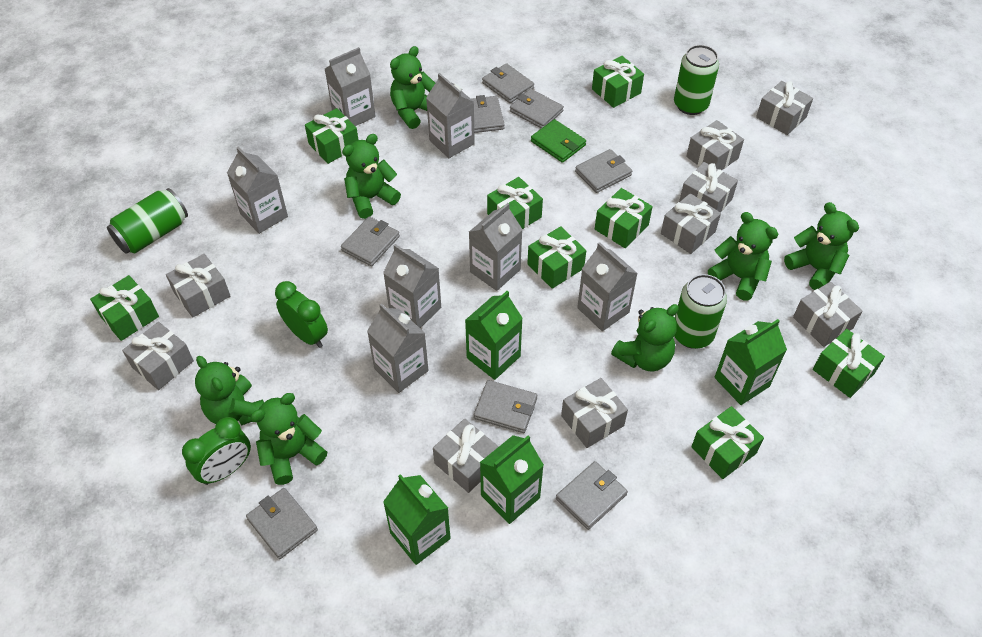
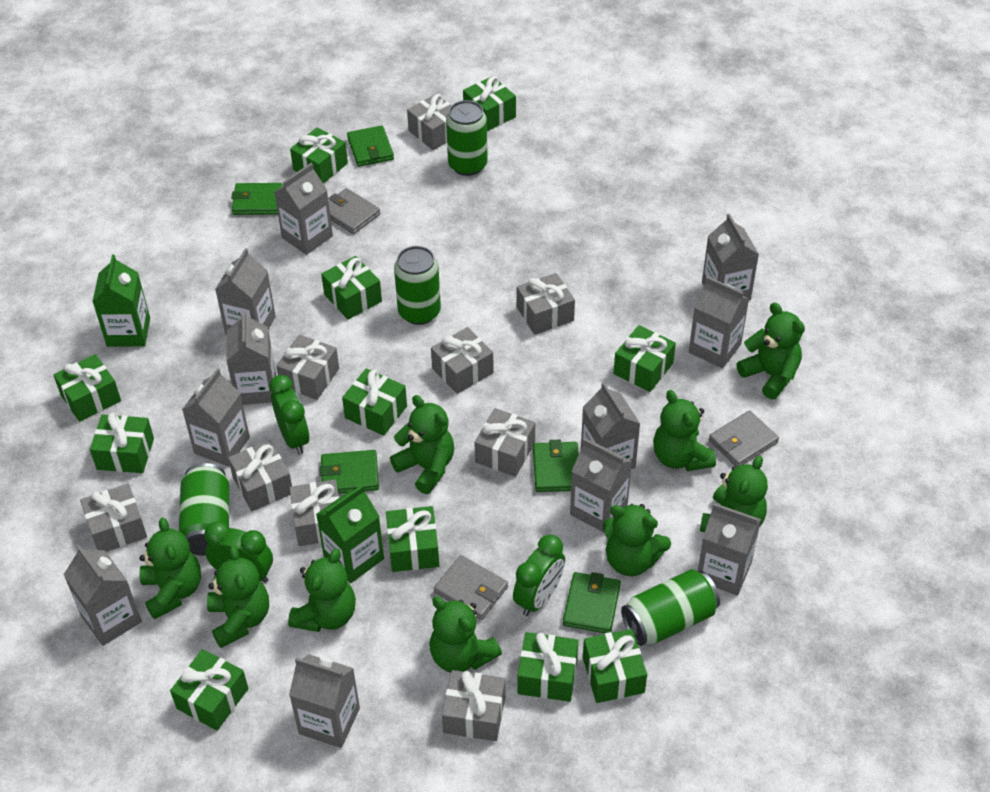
green can: [107,188,188,254] [674,45,719,115] [674,274,727,349] = 3 -> [179,463,229,556] [394,246,441,325] [446,100,488,176] [621,569,720,646] = 4
green carton: [383,474,451,565] [465,291,523,380] [480,435,544,524] [715,319,787,405] = 4 -> [92,254,150,347] [316,485,384,583] = 2
green clock: [182,417,251,485] [275,281,328,348] = 2 -> [204,521,273,583] [269,375,309,455] [513,535,565,616] = 3
green gift: [90,275,159,341] [305,108,359,164] [487,177,543,229] [527,226,586,289] [592,56,644,108] [595,188,653,248] [691,406,764,479] [813,329,885,398] = 8 -> [53,354,121,422] [90,413,154,473] [170,649,248,731] [290,127,348,184] [321,256,382,320] [342,368,407,436] [386,506,439,572] [463,76,516,131] [518,632,578,702] [583,629,647,703] [614,325,676,392] = 11
green teddy bear: [195,356,264,426] [250,393,327,485] [342,134,401,219] [390,46,435,129] [611,304,679,372] [708,212,778,301] [784,202,859,290] = 7 -> [139,518,201,619] [207,546,269,648] [288,549,356,632] [390,395,454,494] [429,597,502,673] [603,504,671,576] [653,390,716,471] [700,456,768,532] [737,303,805,399] = 9
green wallet: [531,119,586,163] = 1 -> [231,183,283,215] [319,450,379,494] [347,125,394,167] [533,440,579,492] [563,572,621,633] = 5
grey carton: [227,147,288,234] [325,47,376,126] [367,303,429,393] [383,244,441,328] [426,73,475,158] [469,203,523,291] [577,242,638,331] = 7 -> [63,545,142,646] [182,368,250,467] [215,248,276,335] [226,311,276,405] [274,163,333,255] [289,654,360,748] [570,438,632,533] [581,382,640,469] [689,276,749,368] [698,503,761,595] [702,214,759,300] = 11
grey wallet: [246,488,318,559] [341,216,400,266] [472,95,505,133] [474,380,537,433] [482,63,534,103] [510,88,564,128] [556,461,628,530] [575,149,632,193] = 8 -> [328,188,380,234] [434,555,508,620] [709,410,779,467] = 3

